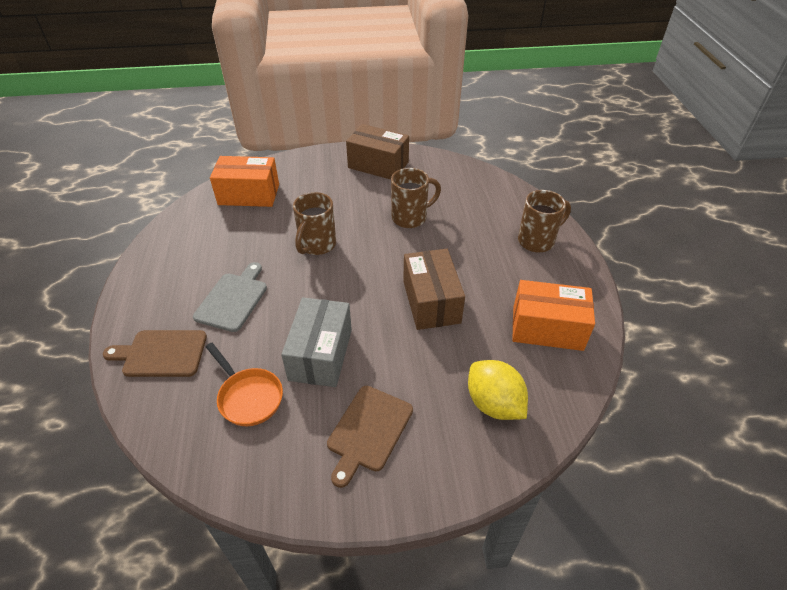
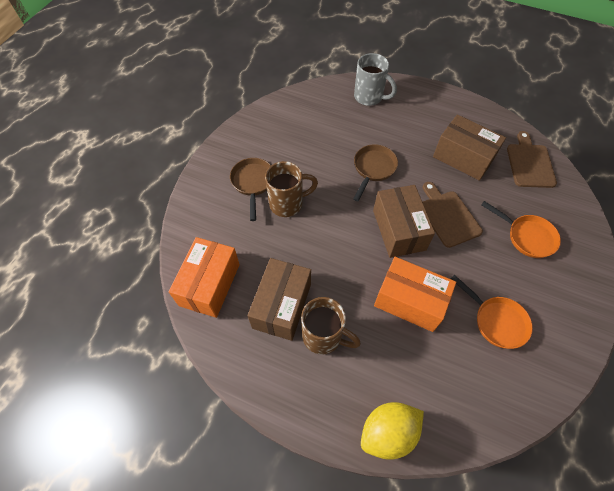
brown box: [346,124,409,180] [403,249,465,330] = 2 -> [247,258,311,341] [373,185,435,258] [433,115,506,181] = 3
brown mug: [293,192,336,255] [391,168,441,228] [518,190,571,253] = 3 -> [265,161,318,217] [301,297,361,355] = 2
brown pan: none = 0 -> [230,158,271,221] [353,144,398,201] = 2
grey box: [281,297,352,387] = 1 -> none = 0
grey cutting board: [193,262,267,332] = 1 -> none = 0
grey mug: none = 0 -> [354,53,397,106] = 1
orange pan: [206,343,283,426] = 1 -> [451,275,533,349] [481,201,561,258] = 2

